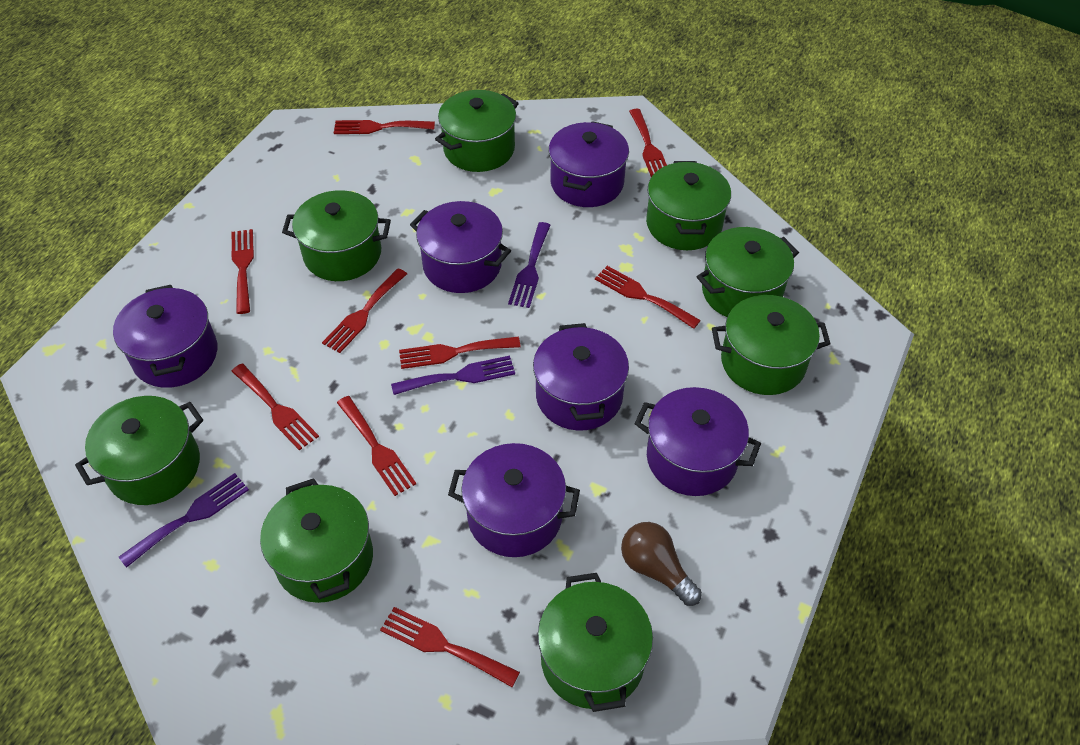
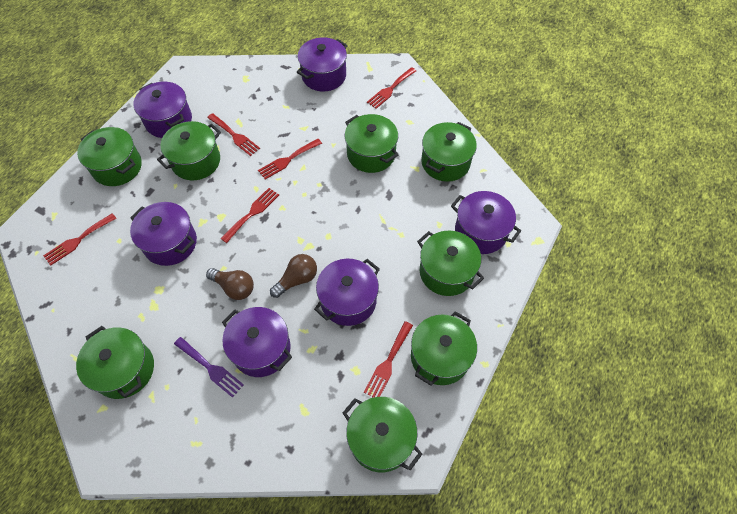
brown light bulb: [621,522,702,606] = 1 -> [206,268,254,300] [270,254,317,298] = 2
purple fork: [119,473,249,568] [391,356,515,395] [508,222,551,308] = 3 -> [174,337,244,398] = 1
red fork: [231,364,319,450] [232,229,254,314] [322,269,407,353] [334,120,435,134] [337,396,416,496] [380,607,520,687] [399,337,521,369] [595,266,701,329] [629,109,667,177] = 9 -> [43,213,117,265] [207,113,260,156] [221,188,279,243] [258,139,322,179] [364,321,413,398] [367,67,416,109] = 6

